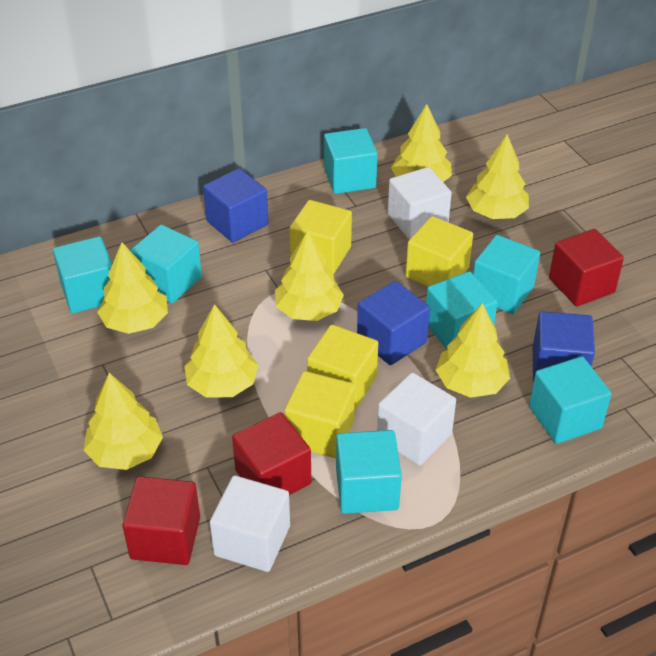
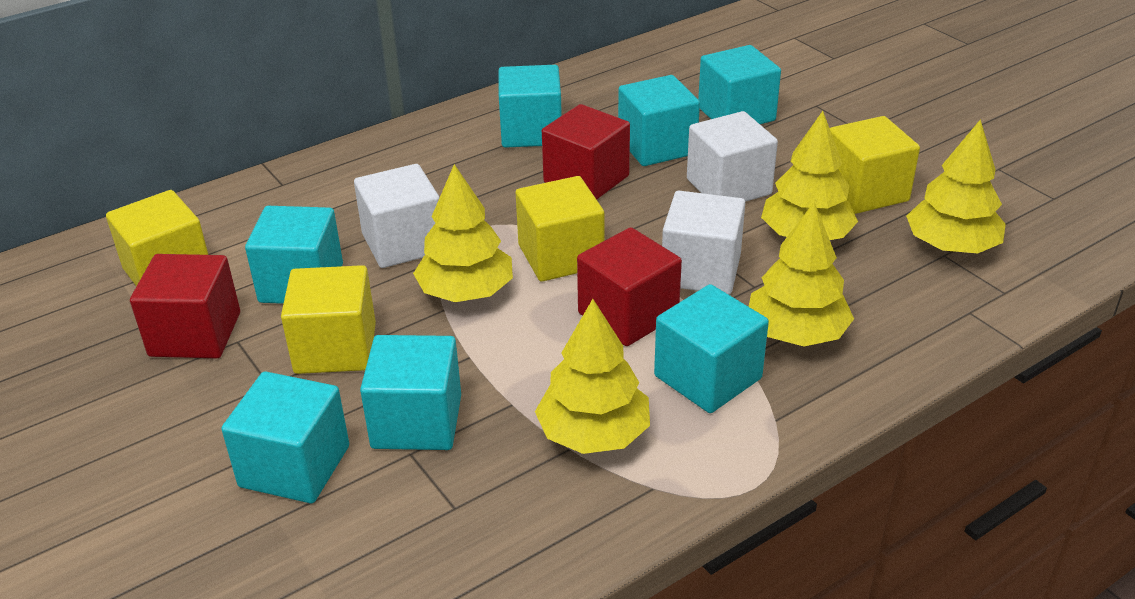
blue cube: [203,168,269,243] [357,281,430,365] [533,311,595,382] = 3 -> none = 0
yellow tree: [84,373,163,470] [97,242,168,334] [184,304,259,398] [275,230,344,321] [391,104,452,182] [436,303,510,398] [466,134,529,219] = 7 -> [413,164,513,302] [535,299,650,454] [748,202,854,346] [761,111,858,240] [906,119,1006,253] = 5

